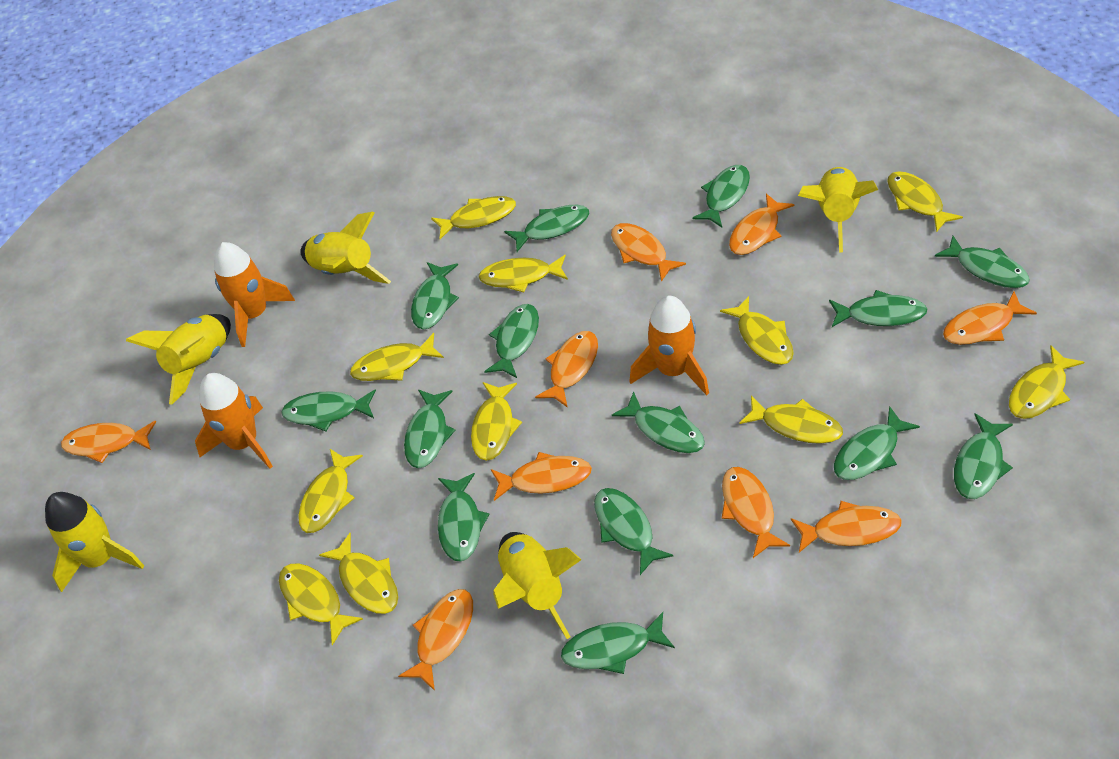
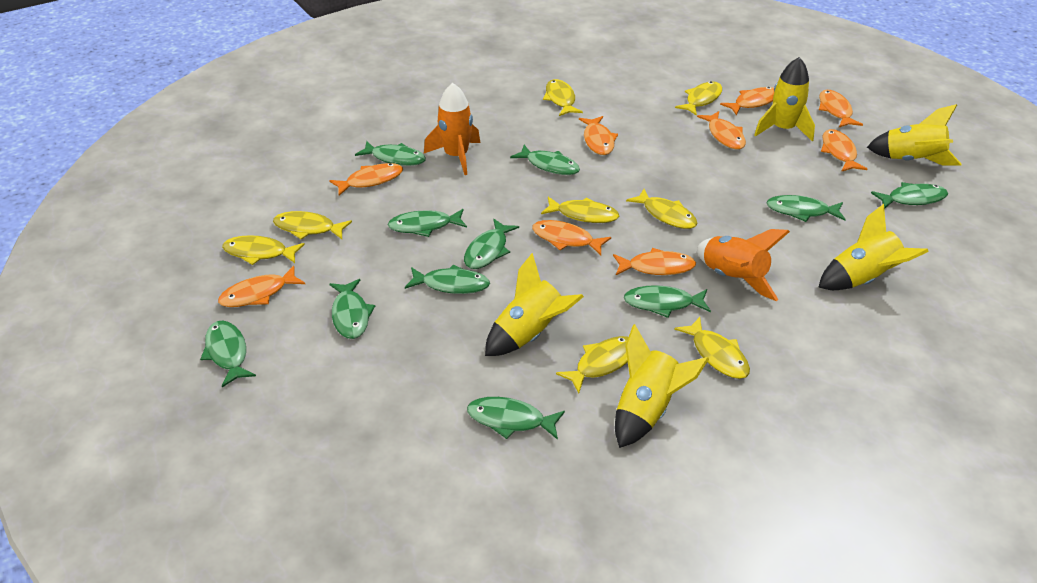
green fish: [281,389,376,431] [404,390,455,468] [411,262,459,329] [438,473,489,562] [484,304,539,378] [504,205,589,252] [561,612,675,674] [594,488,673,575] [612,391,705,453] [692,165,750,227] [829,290,927,327] [834,406,920,480] [935,236,1030,288] [954,413,1013,499] = 14 -> [200,321,256,387] [329,279,375,339] [355,141,426,166] [388,209,467,237] [405,264,490,294] [464,219,519,269] [467,397,565,440] [510,145,580,175] [623,285,711,318] [767,195,846,222] [871,182,948,209] = 11
orange rocket: [195,373,273,469] [214,242,295,347] [629,296,709,395] = 3 -> [424,83,480,175] [697,229,790,301] = 2
yellow fish: [279,563,363,646] [298,449,363,533] [319,533,398,614] [350,333,444,381] [431,196,516,239] [471,382,522,461] [479,255,568,293] [720,296,794,365] [739,395,843,444] [887,171,963,232] [1009,345,1084,419] = 11 -> [222,235,305,265] [273,211,352,240] [541,197,619,223] [543,79,583,116] [556,336,628,393] [626,189,698,229] [674,317,750,379] [675,81,722,116] = 8

